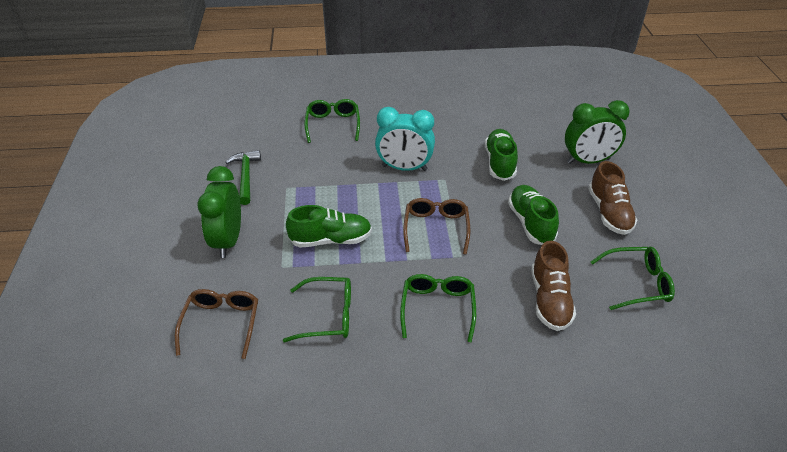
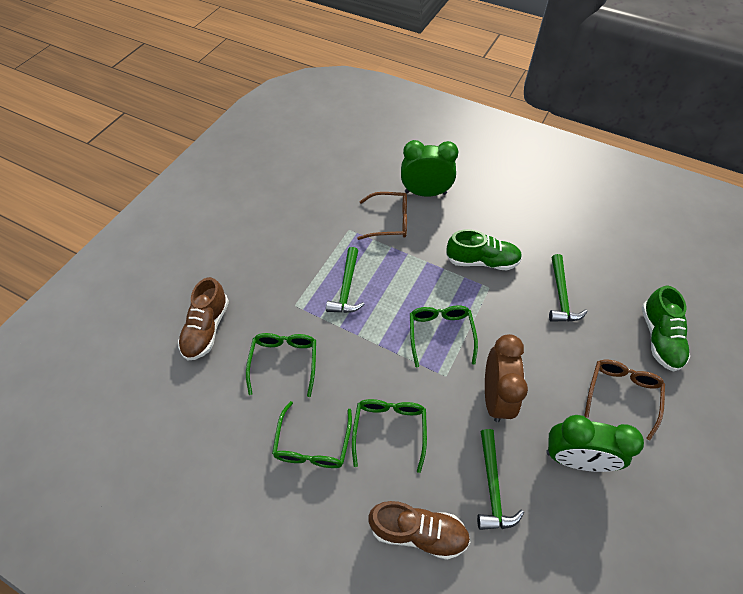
brown clock: none = 0 -> [485,334,528,422] = 1
green hammer: [225,150,261,205] = 1 -> [326,247,364,313] [477,429,524,530] [549,254,588,322] = 3
green shoe: [286,205,372,247] [485,129,518,181] [508,185,559,245] = 3 -> [446,229,522,270] [642,285,690,372] = 2
turquoise clock: [375,107,435,171] = 1 -> none = 0

